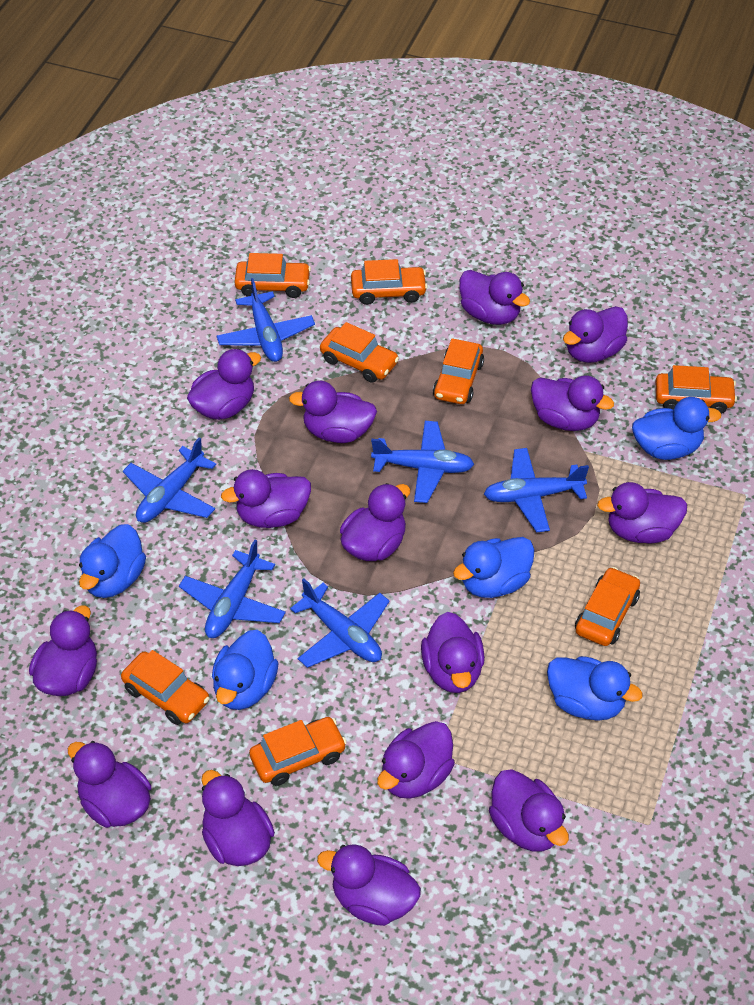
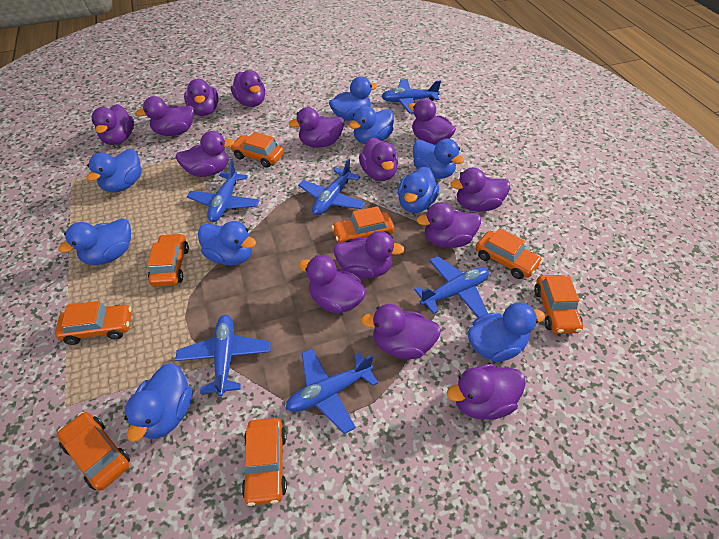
blue duck: [79,524,146,598] [212,630,278,710] [453,537,534,598] [547,656,643,721] [632,397,722,460] = 5 -> [58,218,131,265] [86,148,142,193] [124,363,193,442] [198,221,256,265] [329,76,378,121] [349,106,394,144] [398,167,439,213] [413,139,464,179] [467,302,545,362] = 9
purple duck: [29,606,97,696] [68,741,151,828] [187,349,261,420] [201,770,275,866] [221,469,311,528] [289,381,377,443] [317,844,421,926] [340,483,410,561] [377,721,455,799] [421,612,485,693] [459,270,530,325] [489,769,569,852] [531,376,614,431] [563,306,628,363] [597,482,687,543] = 15 -> [91,104,134,145] [136,96,194,136] [175,131,234,177] [184,79,219,116] [231,70,265,107] [289,107,344,148] [299,255,366,314] [333,231,405,279] [359,137,398,181] [361,304,441,359] [408,98,456,145] [417,202,481,248] [447,364,526,420] [450,168,510,212] = 14

